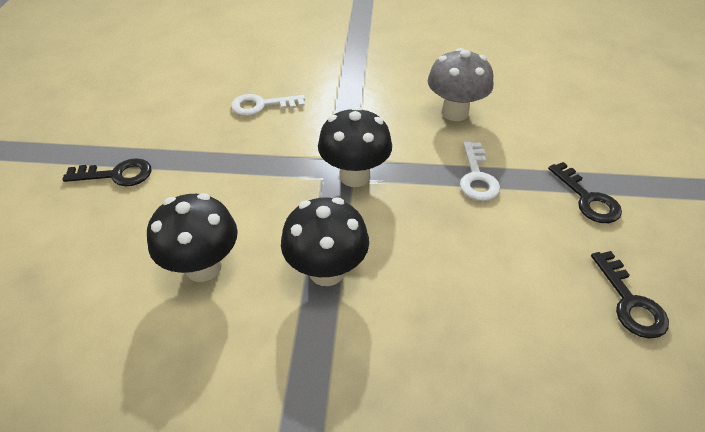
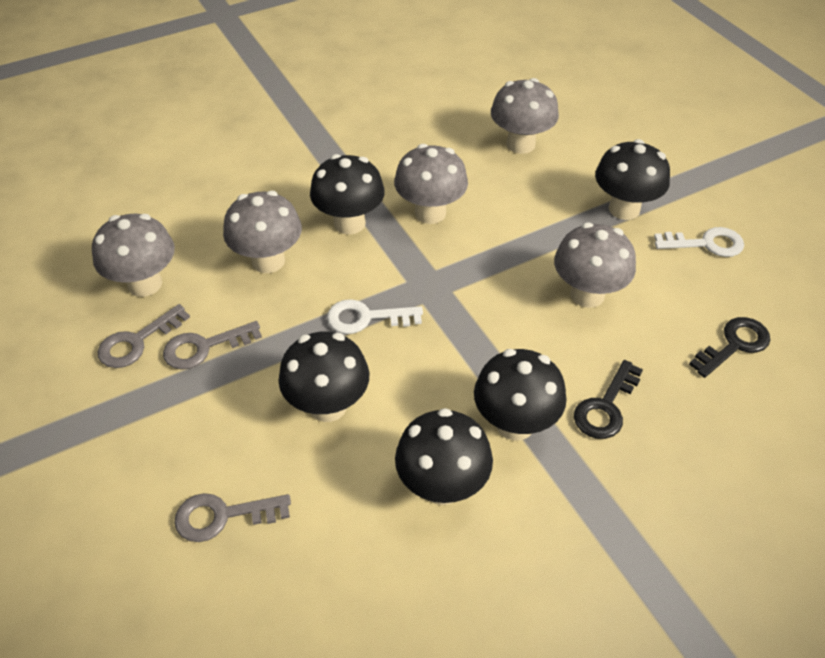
black key: [63,158,152,186] [548,162,622,223] [591,251,669,339] = 3 -> [574,360,643,439] [689,317,770,378] = 2
black mushroom: [147,193,238,282] [281,197,369,286] [318,106,392,187] = 3 -> [279,332,369,422] [310,154,385,234] [395,408,493,505] [474,349,567,441] [595,139,670,220] = 5
grey key: none = 0 -> [98,304,190,368] [163,321,262,370] [174,493,291,542] = 3
grey mushroom: [428,48,493,121] = 1 -> [92,214,175,297] [223,191,302,273] [394,144,468,224] [491,78,559,154] [554,223,636,308] = 5

